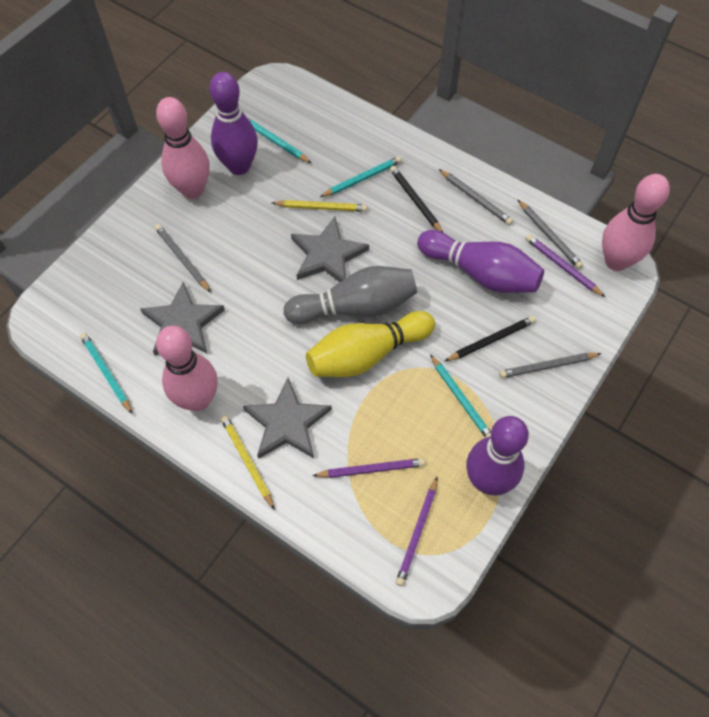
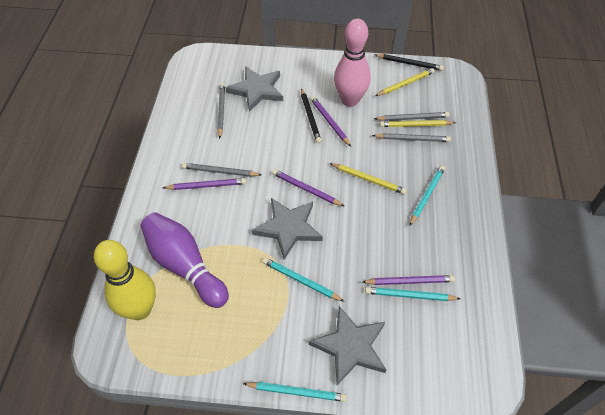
grey bowling pin: [284,266,417,324] = 1 -> none = 0
pink bowling pin: [156,97,210,199] [156,326,218,411] [602,174,670,271] = 3 -> [334,19,371,107] = 1
purple bowling pin: [210,72,258,175] [417,230,544,293] [466,416,529,495] = 3 -> [141,212,229,308] = 1
purple pencil: [312,458,425,478] [396,477,437,586] [525,234,605,297] = 3 -> [163,178,246,190] [272,169,344,206] [310,96,351,147] [362,275,455,285] = 4
yellow pencil: [221,415,275,510] [272,200,367,212] = 2 -> [330,163,407,194] [375,68,435,96] [380,120,456,127] = 3

